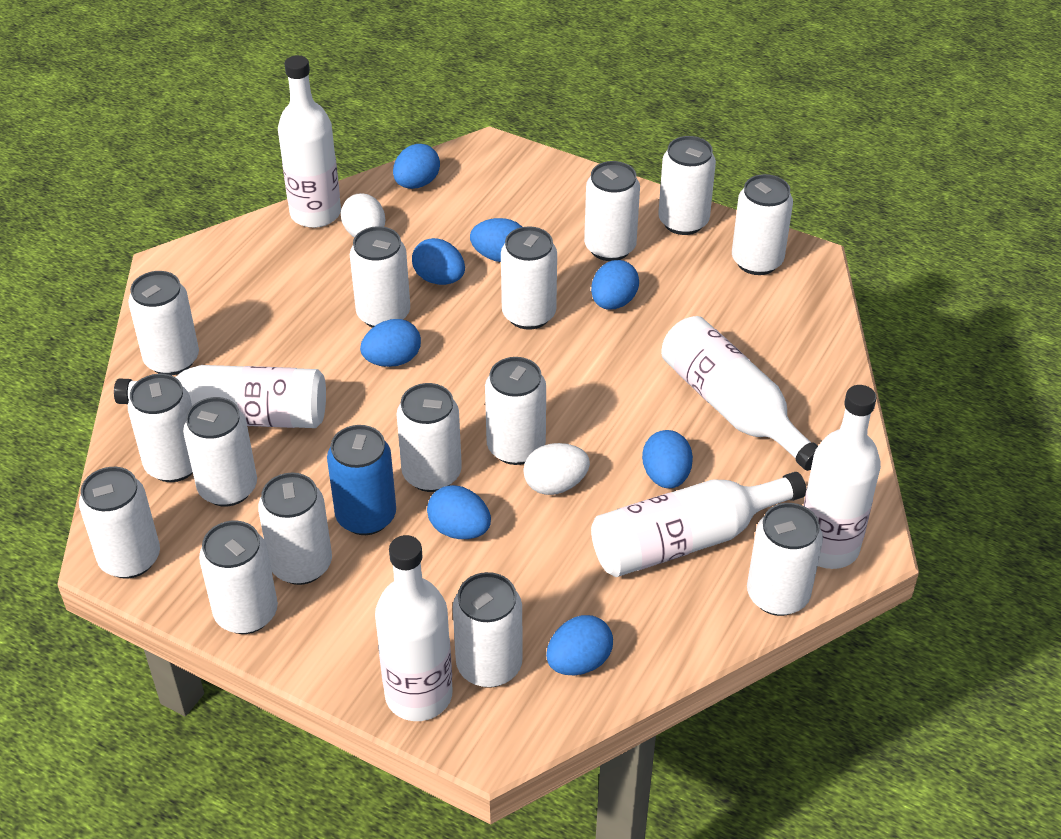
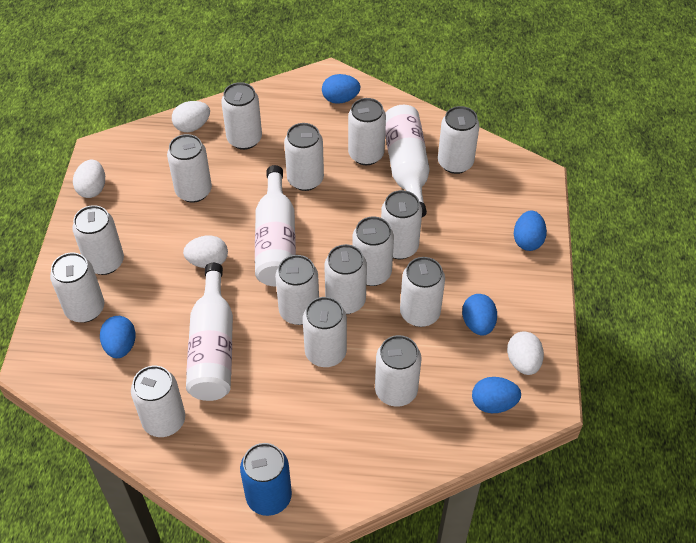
blue egg: [360,319,421,367] [393,144,440,189] [412,238,465,285] [427,485,491,539] [470,218,522,262] [546,615,613,675] [591,260,639,310] [642,430,693,488] = 8 -> [100,316,136,358] [322,74,360,104] [462,294,497,335] [472,377,521,413] [514,211,547,251] = 5
white bottle: [114,365,326,428] [278,55,341,228] [375,535,453,721] [591,472,806,577] [661,316,818,471] [803,385,881,569] = 6 -> [186,263,233,401] [255,165,296,286] [385,105,430,217] = 3
white egg: [341,193,385,237] [523,443,590,495] = 2 -> [73,159,105,198] [172,101,210,132] [183,235,228,268] [507,331,544,375] = 4

